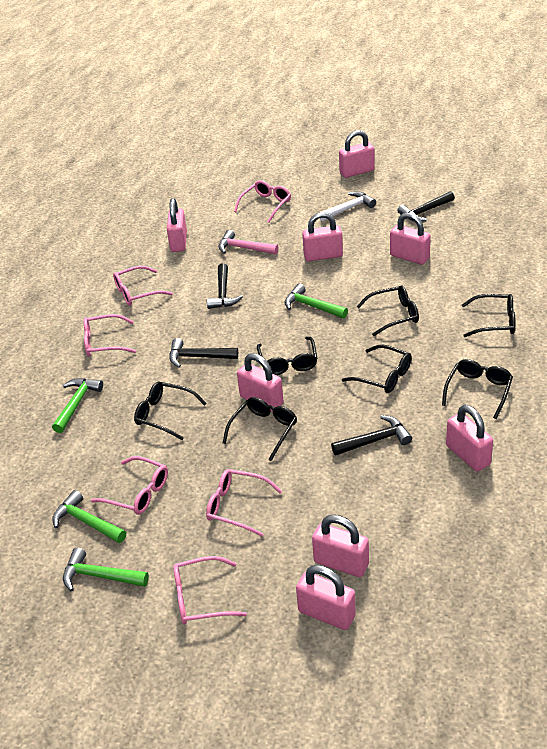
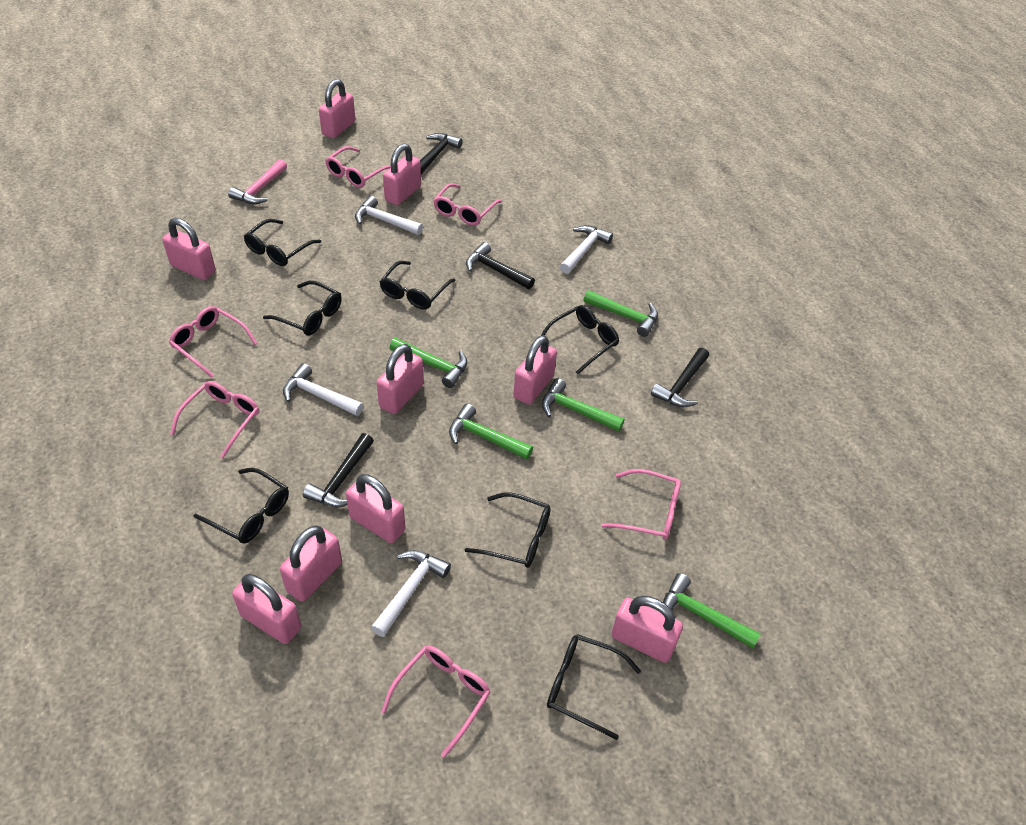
green hammer: [52,378,103,433] [52,490,126,543] [63,548,149,591] [284,284,348,318] = 4 -> [390,338,467,388] [449,404,533,460] [542,378,625,432] [584,290,658,337] [663,573,761,648] = 5
pink padlock: [167,198,187,252] [237,353,284,412] [296,565,356,630] [302,212,343,261] [312,515,369,577] [339,130,375,178] [390,212,431,265] [446,405,493,471] = 8 -> [162,218,216,280] [232,574,301,644] [280,526,342,602] [319,79,355,138] [346,474,405,543] [377,344,424,414] [383,143,421,205] [513,335,557,405] [612,596,683,663] = 9
white hammer: [319,191,376,221] = 1 -> [283,363,364,416] [355,196,423,235] [371,550,451,637] [560,225,613,274] = 4

